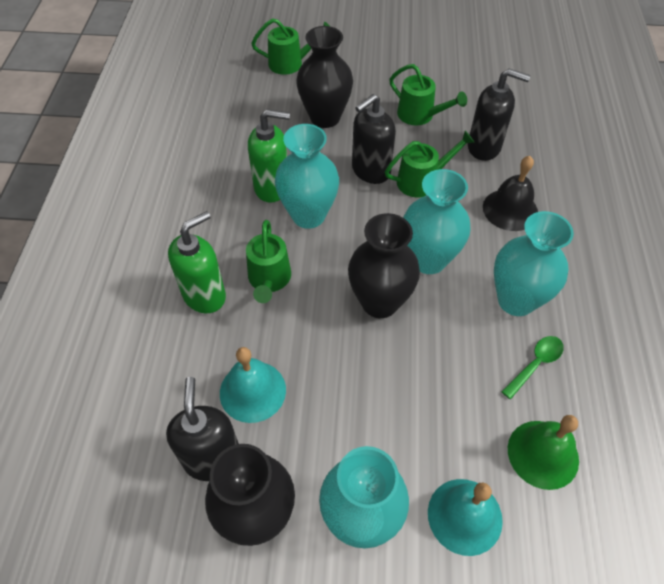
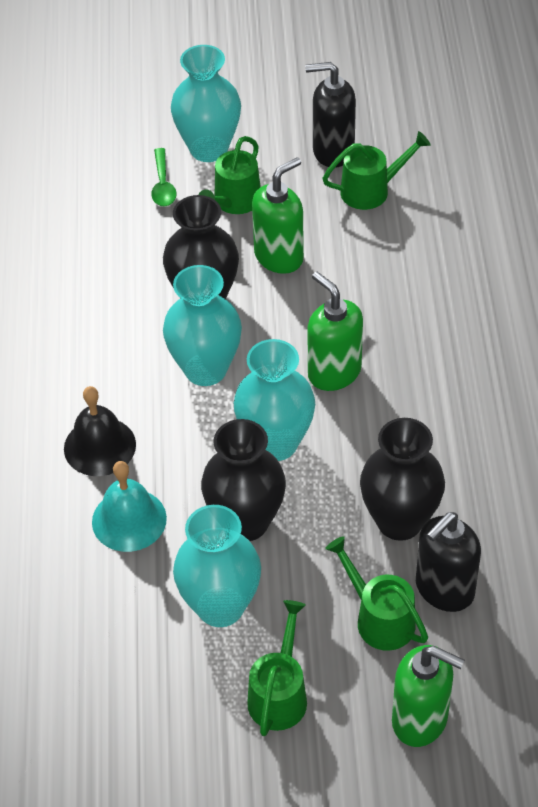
black soap dispenser: [166,377,239,481] [352,94,396,184] [468,69,530,161] = 3 -> [305,62,356,168] [416,512,481,612] = 2
green bell: [508,415,579,490] = 1 -> none = 0
green soap dispenser: [168,211,226,313] [248,109,290,203] = 2 -> [252,157,304,274] [307,272,363,391] [392,645,464,747] = 3
turquoise bell: [220,347,286,423] [428,479,503,556] = 2 -> [92,461,167,552] = 1

